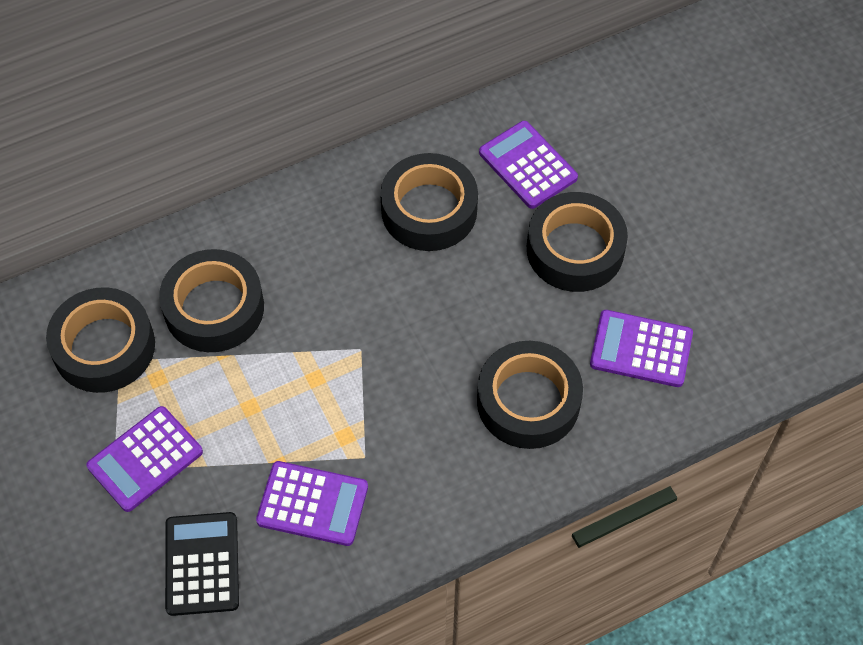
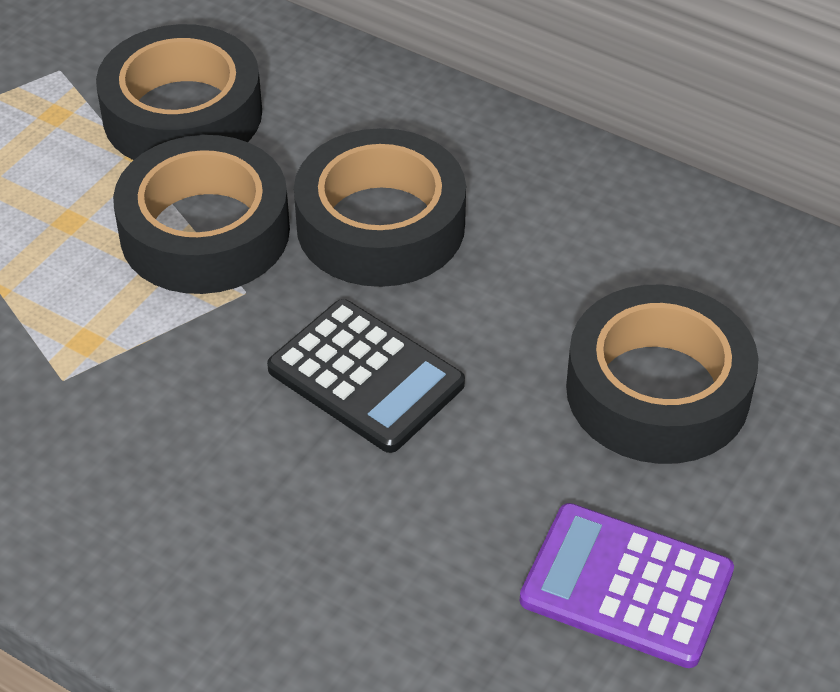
black tape: [46,287,155,393] [159,249,264,352] [380,153,478,251] [477,341,583,449] [527,192,628,292] = 5 -> [96,24,262,160] [113,135,290,294] [294,128,466,287] [566,285,758,464] = 4
purple calculator: [87,406,203,512] [256,461,368,546] [479,121,578,209] [590,310,693,387] = 4 -> [520,503,734,668] = 1

